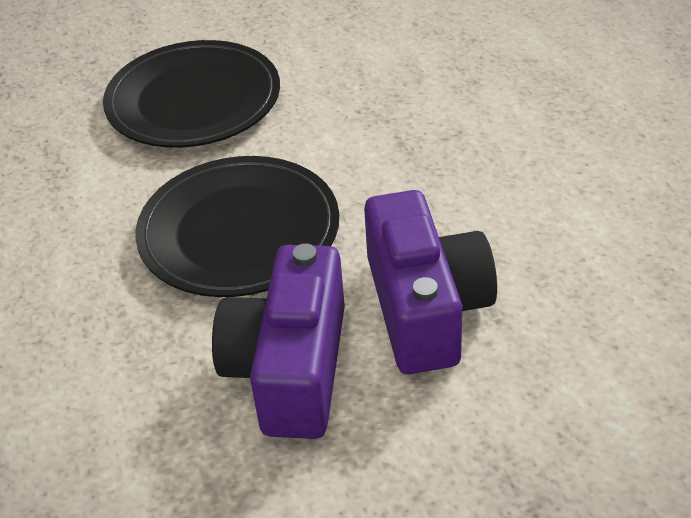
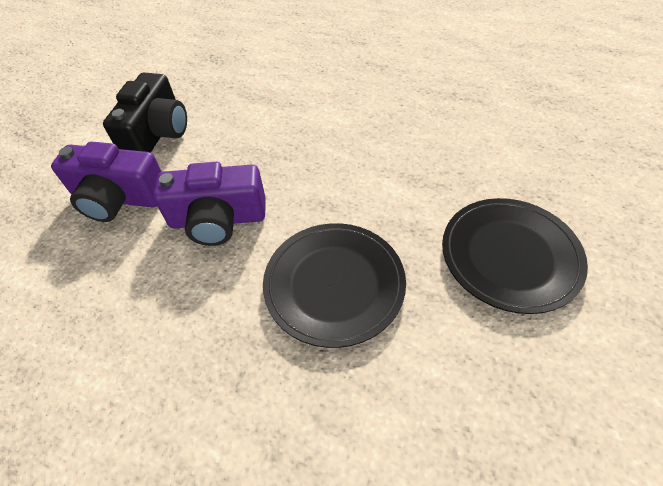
black camera: none = 0 -> [103,72,187,153] = 1

